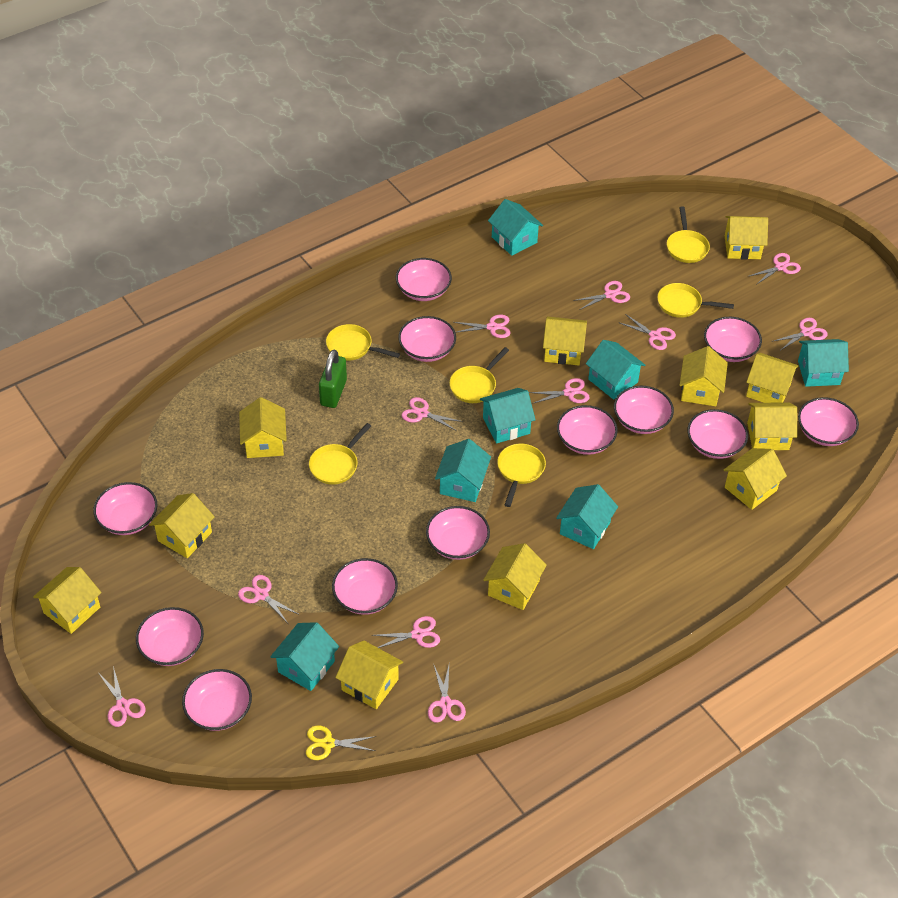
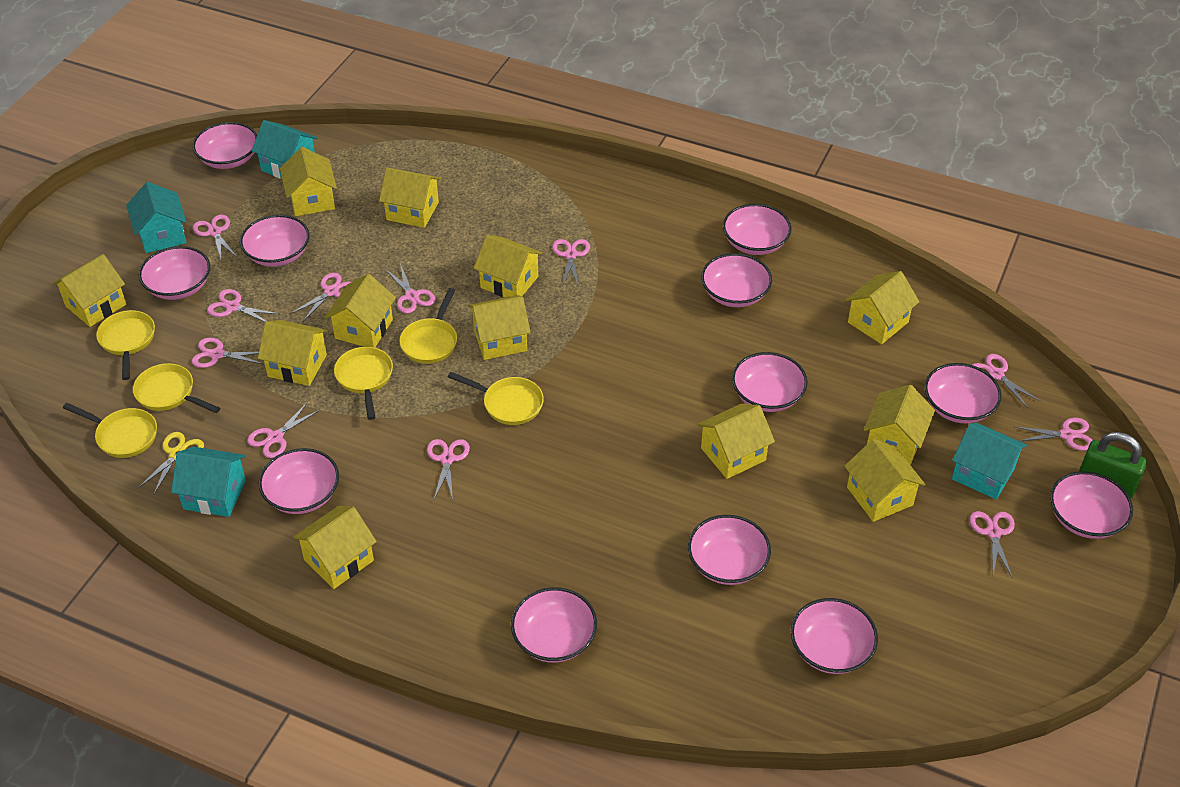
turquoise house: [270,622,339,691] [435,439,491,502] [480,388,536,443] [488,199,543,256] [556,484,618,549] [586,340,645,400] [798,339,849,387] = 7 -> [126,182,187,253] [171,447,246,517] [252,120,318,179] [952,422,1027,499] = 4
yellow house: [33,567,102,634] [149,493,215,558] [239,397,287,458] [335,640,403,709] [483,543,547,610] [543,316,587,365] [679,346,728,406] [723,448,787,510] [725,216,768,260] [746,353,799,403] [747,402,797,450] = 11 -> [52,254,126,327] [258,320,328,386] [280,147,337,216] [293,506,377,589] [325,274,396,348] [379,168,441,228] [468,295,531,360] [474,235,543,297] [697,404,775,479] [844,439,926,522] [846,271,920,344] [864,385,935,465] = 12

